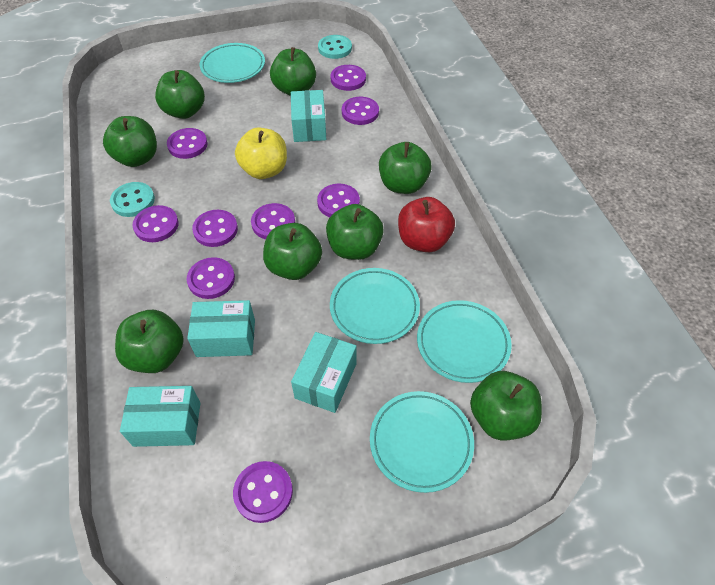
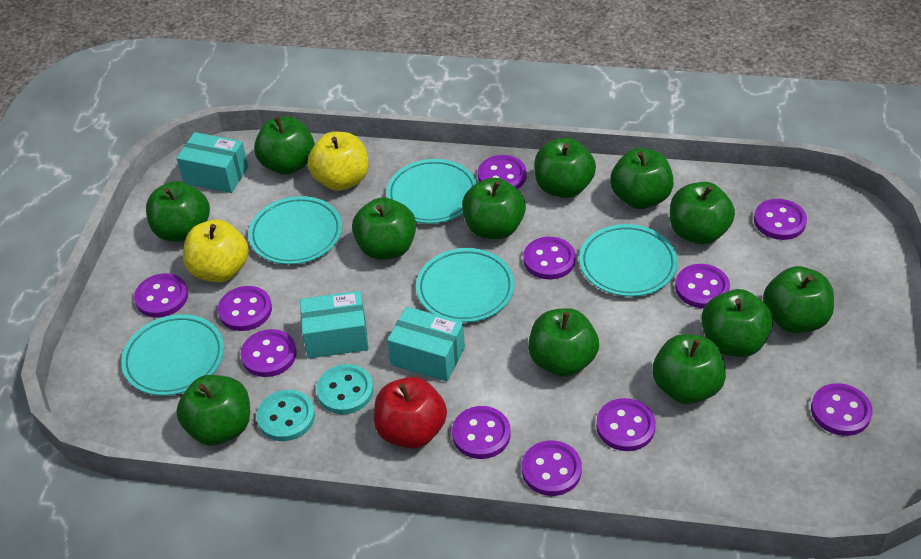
green apple: [103,116,157,167] [115,310,184,373] [155,70,205,119] [263,223,322,280] [270,47,316,96] [326,204,384,260] [379,142,432,194] [470,371,542,441] = 8 -> [146,181,210,242] [176,375,250,446] [254,116,315,175] [352,197,416,260] [462,178,526,239] [528,308,599,377] [534,138,596,198] [610,148,674,209] [652,334,726,404] [670,182,735,245] [701,289,773,357] [763,266,834,333] = 12
purple button: [132,205,179,242] [167,128,208,159] [187,257,235,299] [192,210,238,247] [233,461,293,523] [251,203,295,239] [317,184,360,217] [330,65,366,91] [342,97,379,125] = 9 -> [134,273,188,318] [218,286,272,331] [240,329,297,377] [452,406,510,459] [478,155,526,189] [522,441,582,496] [523,237,576,279] [596,398,656,451] [675,264,730,308] [754,199,807,240] [811,383,873,436] = 11
turquoise box: [120,386,200,447] [187,300,255,357] [291,90,326,142] [291,332,357,413] = 4 -> [176,132,248,193] [300,291,369,359] [387,306,465,382] = 3
turquoise plate: [200,43,265,83] [330,268,420,344] [370,391,474,493] [417,300,512,383] = 4 -> [121,314,224,396] [248,196,342,265] [387,159,477,224] [416,248,515,323] [579,224,678,297] = 5
yellow apple: [235,127,287,179] = 1 -> [183,219,249,283] [308,132,368,191] = 2

